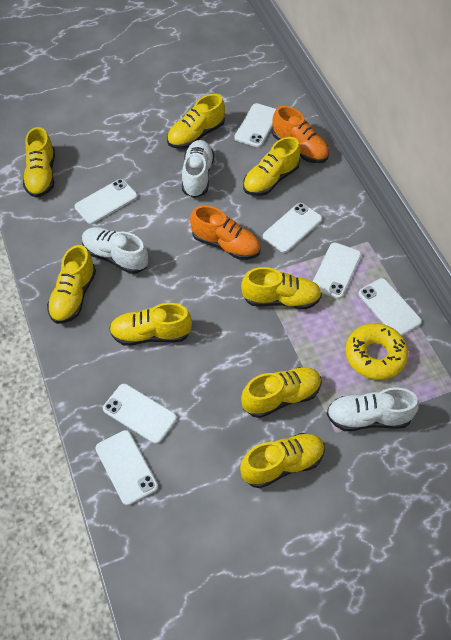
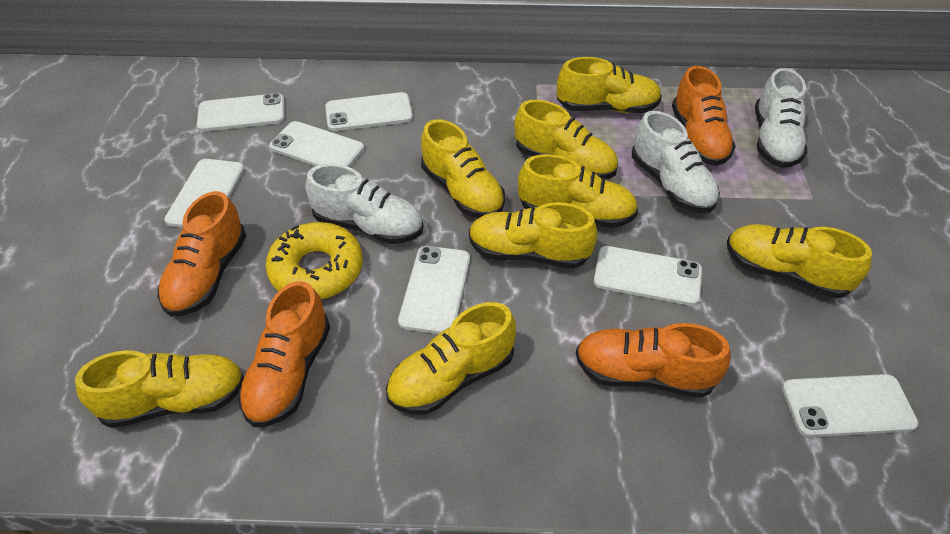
orange shoe: [190,205,261,260] [272,106,329,163] = 2 -> [157,191,246,317] [238,281,330,427] [576,323,731,398] [672,66,736,166] = 4

